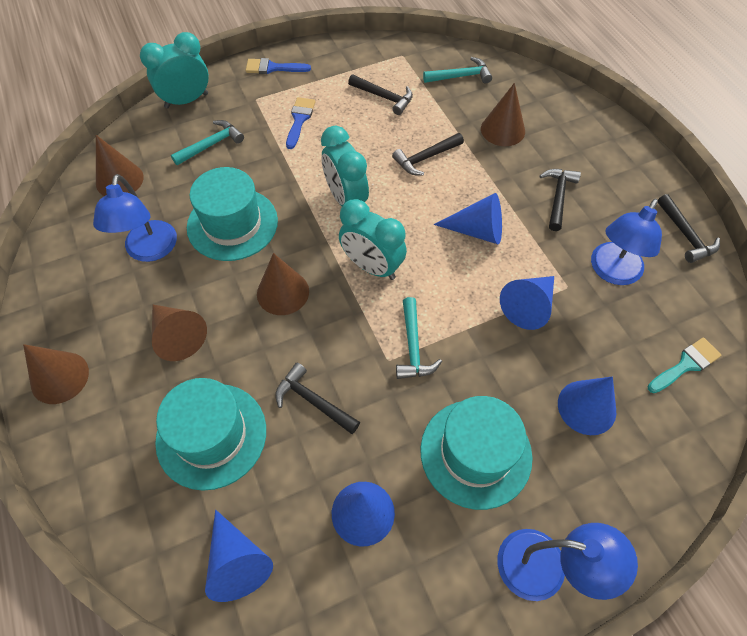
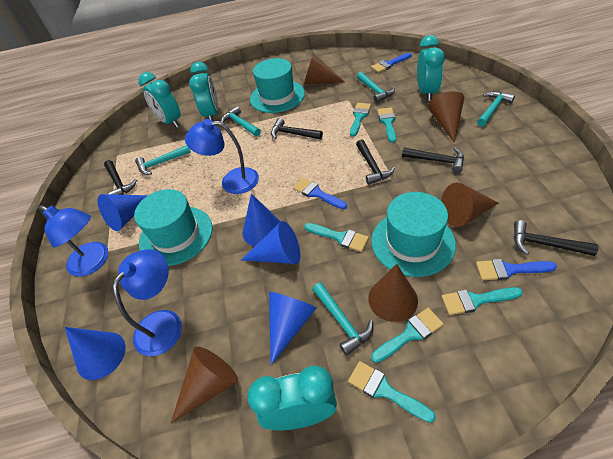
blue brush: [245,58,311,74] [286,97,315,149] = 2 -> [293,178,347,209] [371,53,412,73] [476,259,557,280] = 3
turquoise brush: [648,337,722,393] = 1 -> [304,223,369,252] [348,361,436,423] [350,103,371,137] [371,308,444,363] [378,107,396,143] [441,287,523,315] = 6
turquoise clock: [140,32,209,108] [321,126,369,206] [339,199,407,280] = 3 -> [138,72,180,128] [189,62,219,121] [247,365,337,430] [417,35,445,101] = 4
turquoise hammer: [171,120,244,165] [396,297,442,379] [423,57,492,83] = 3 -> [135,145,191,175] [221,106,261,136] [312,282,373,356] [357,72,395,103] [477,91,515,127] = 5

